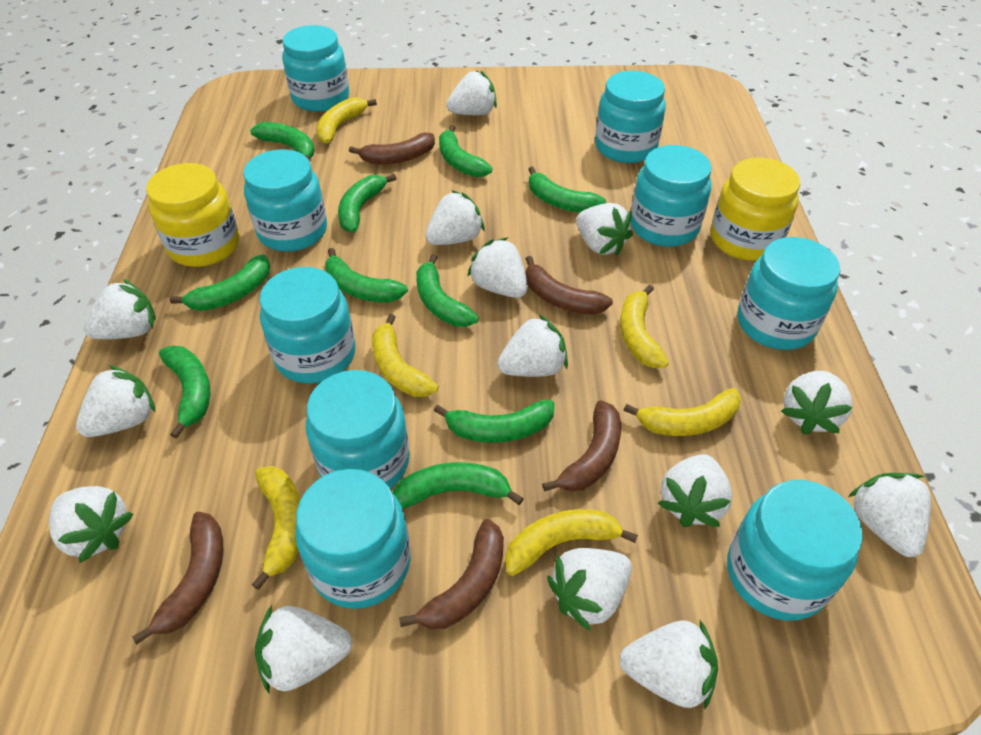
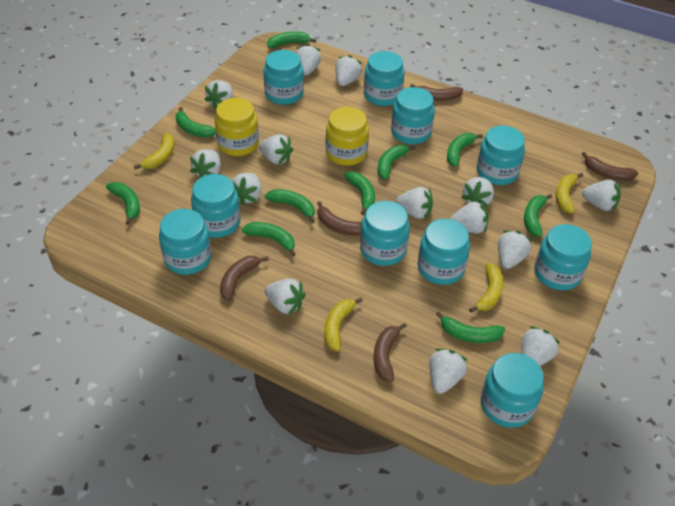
turquoise jar: [243,149,327,252] [260,267,356,383] [282,25,349,112] [295,469,411,609] [306,370,410,489] [595,71,666,163] [631,145,712,247] [727,480,863,621] [737,237,840,350] = 9 -> [159,209,212,275] [191,174,241,238] [263,50,304,105] [360,201,410,266] [364,51,404,106] [391,87,435,145] [418,219,470,285] [477,126,525,185] [481,353,544,428] [534,224,592,290] = 10
yellow banana: [251,466,300,590] [316,97,377,144] [372,314,438,397] [505,509,638,576] [620,285,669,368] [624,388,741,436] = 6 -> [134,133,174,169] [324,298,363,352] [469,263,504,312] [556,173,583,214] = 4

